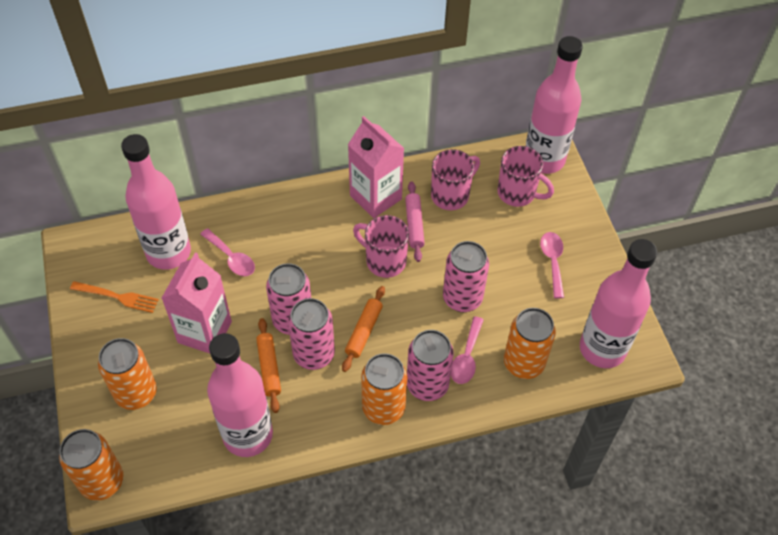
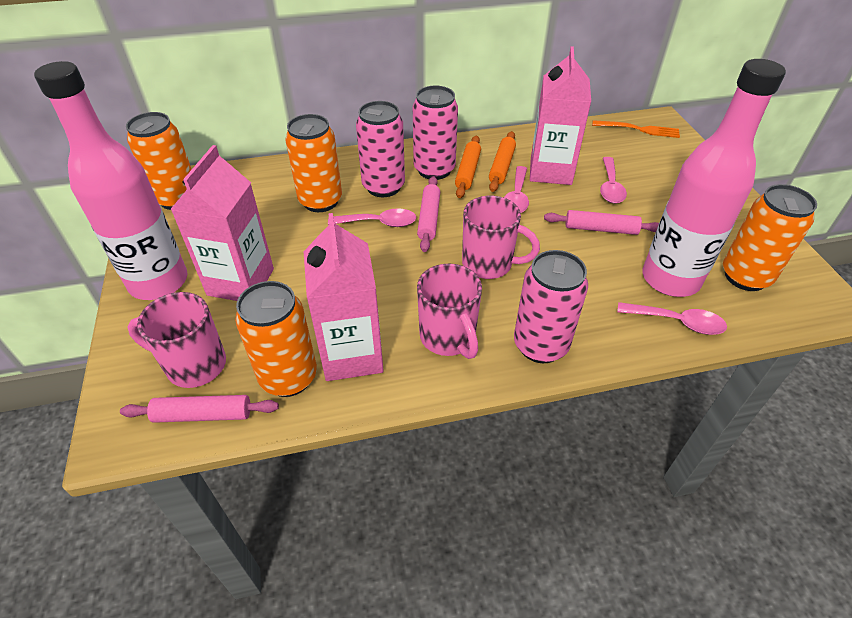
pink bottle: [121,134,191,270] [207,333,273,457] [526,36,583,174] [580,239,657,368] = 4 -> [34,61,187,300] [642,59,786,297] = 2
pink can: [266,263,311,335] [288,298,335,370] [407,330,454,401] [443,241,489,312] = 4 -> [356,101,405,197] [413,86,458,180] [514,250,588,363] = 3
pink carton: [162,253,232,353] [348,116,404,218] = 2 -> [170,145,274,301] [304,213,384,381] [530,46,591,185] = 3
pink rolling pin: [405,181,425,262] = 1 -> [120,395,279,423] [417,176,440,252] [544,210,659,235] = 3
pink spoon: [200,228,255,276] [451,316,484,384] [540,232,564,298] = 3 -> [328,209,416,227] [504,166,529,213] [600,157,627,203] [617,302,727,335] = 4

